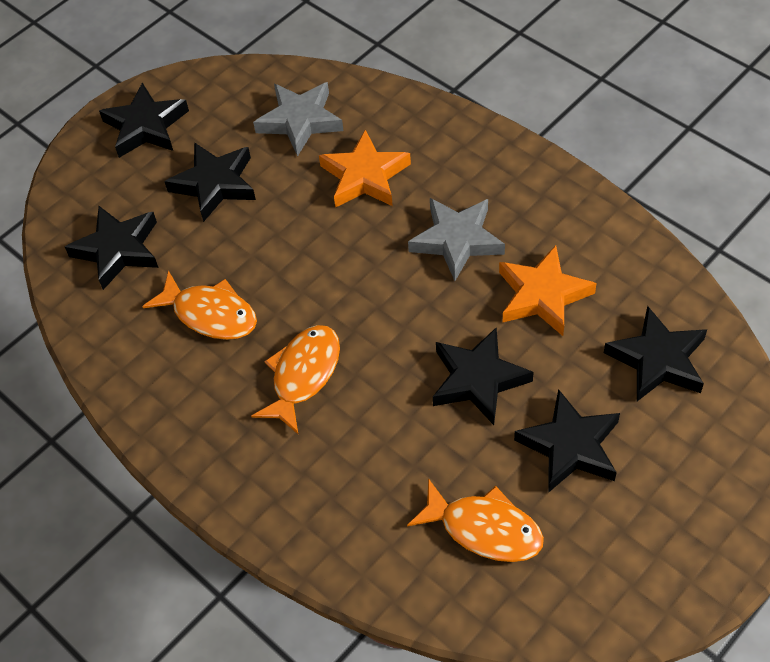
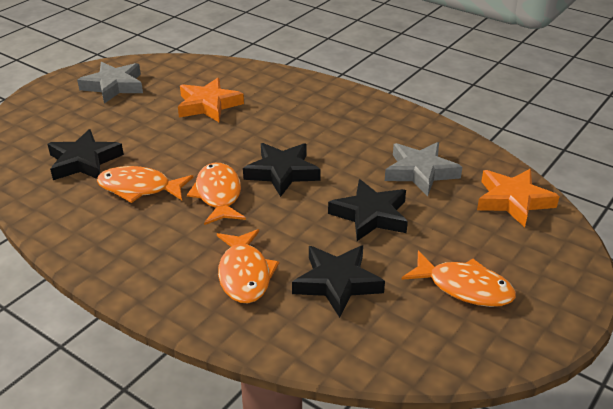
black star: [65,206,159,290] [99,83,189,158] [164,142,256,222] [433,327,534,425] [514,389,620,492] [604,306,707,401] = 6 -> [48,129,124,180] [243,143,321,197] [292,245,385,318] [328,179,408,241] = 4
orange fish: [142,271,257,340] [251,325,340,434] [407,478,544,562] = 3 -> [97,166,194,203] [187,163,246,225] [217,229,279,303] [401,251,516,307] = 4

